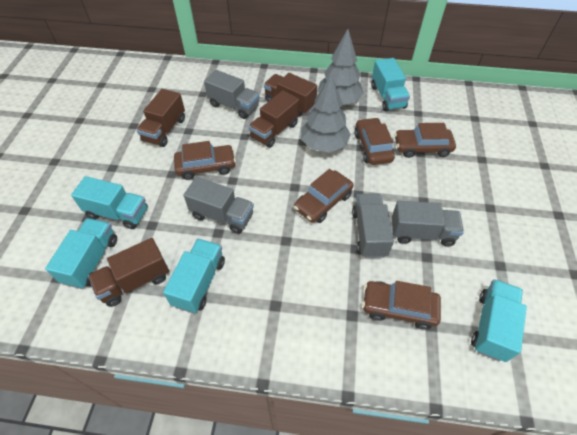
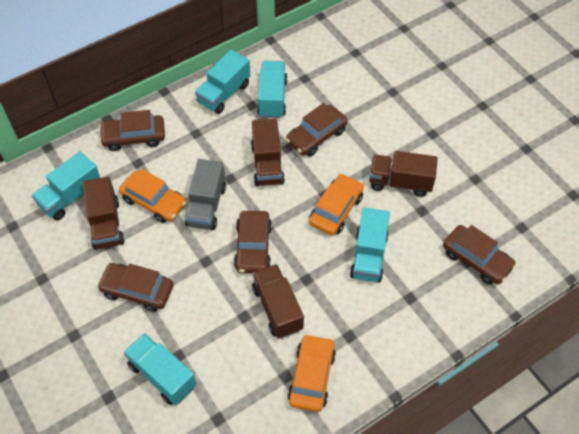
grey tree: [301,74,351,153] [317,29,364,105] = 2 -> none = 0
grey truck: [184,177,254,234] [204,70,259,119] [352,193,394,258] [392,201,464,247] = 4 -> [185,159,226,230] = 1
orange car: none = 0 -> [119,169,187,223] [287,334,336,412] [309,174,364,236] = 3

